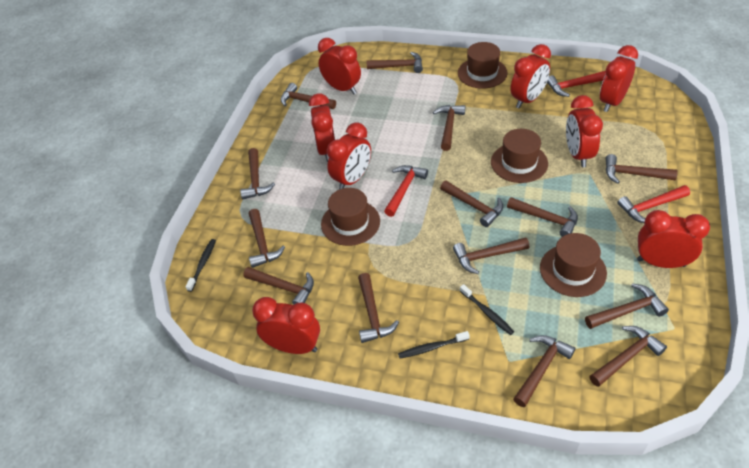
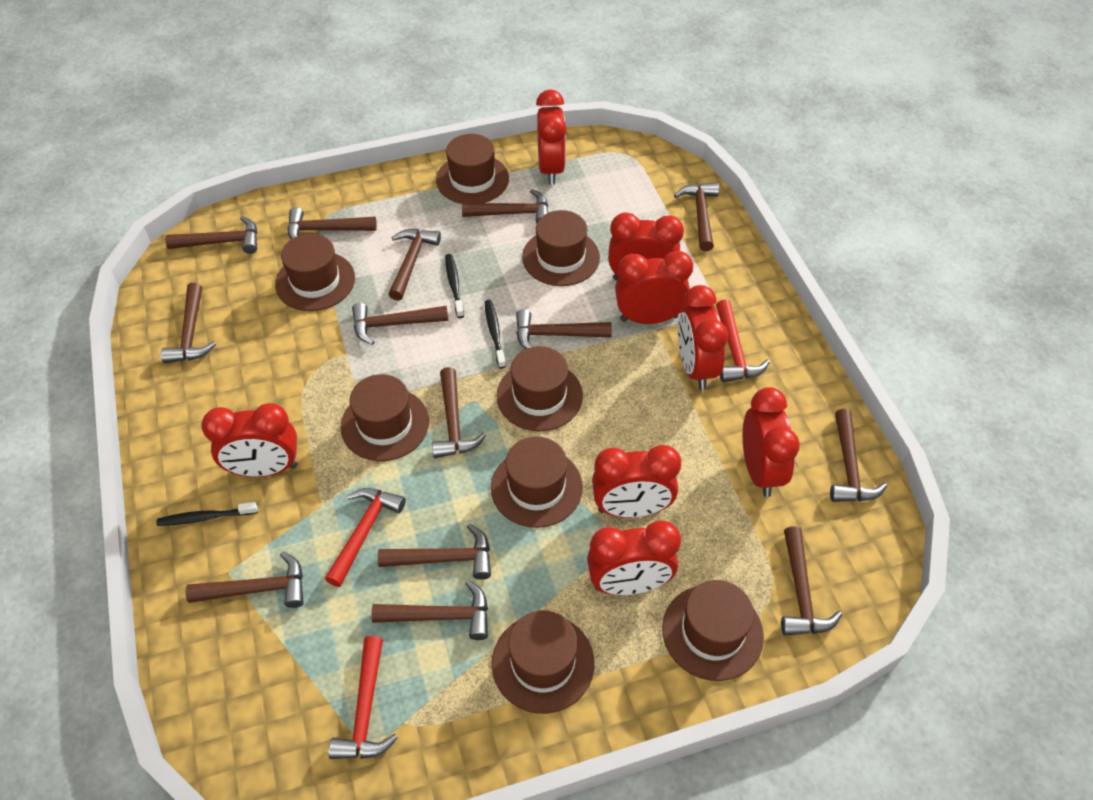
brown hat: [321,188,380,246] [458,42,508,89] [491,129,548,183] [540,233,607,297] = 4 -> [275,234,355,311] [341,374,429,461] [436,134,509,204] [491,436,583,528] [492,611,594,714] [496,346,583,431] [522,210,600,286] [662,580,764,681] = 8

